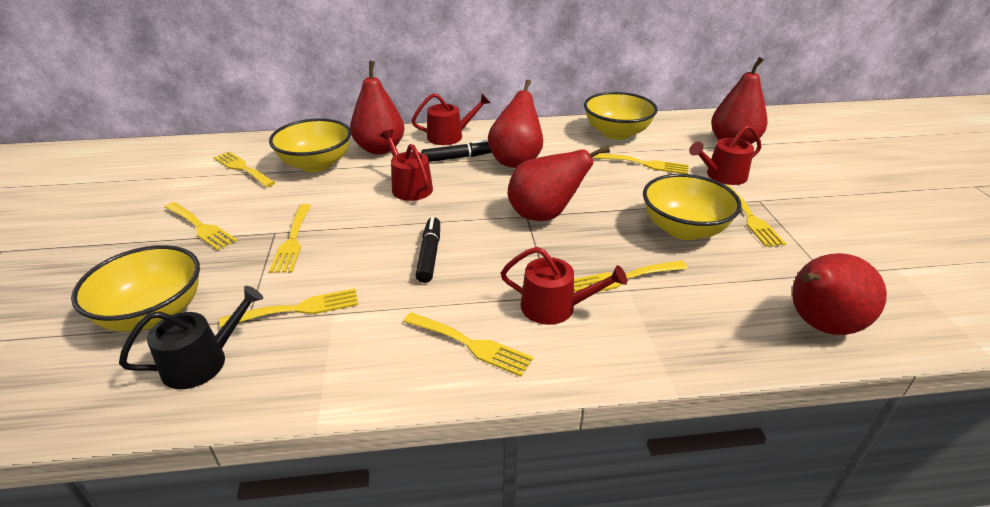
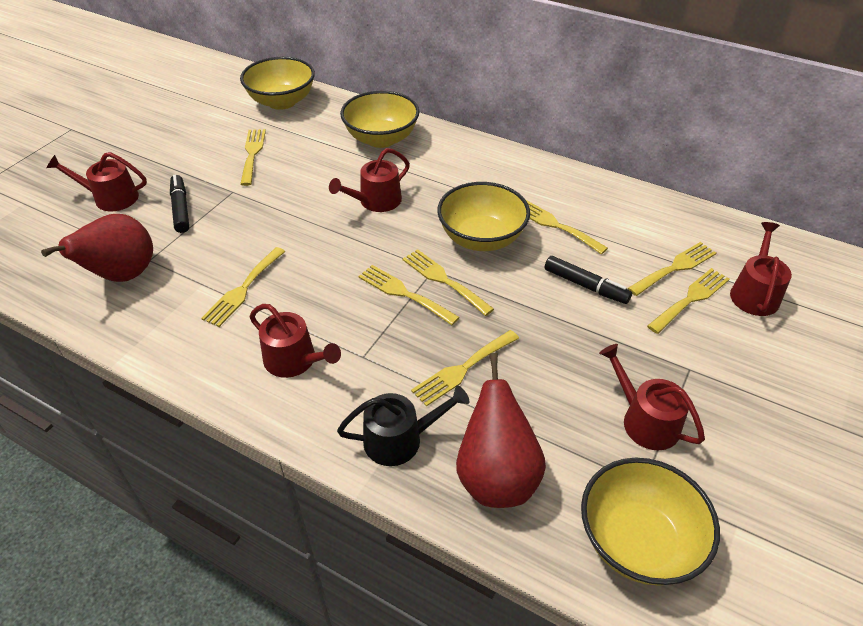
red pear: [350,60,404,154] [488,79,543,168] [508,146,610,221] [711,57,768,144] [792,253,887,335] = 5 -> [41,214,153,282] [456,353,546,508] = 2
red watering can: [380,129,433,201] [411,93,490,145] [501,247,627,325] [689,125,761,185] = 4 -> [46,152,147,211] [250,304,341,378] [329,148,410,212] [599,344,705,450] [730,222,792,316] = 5

